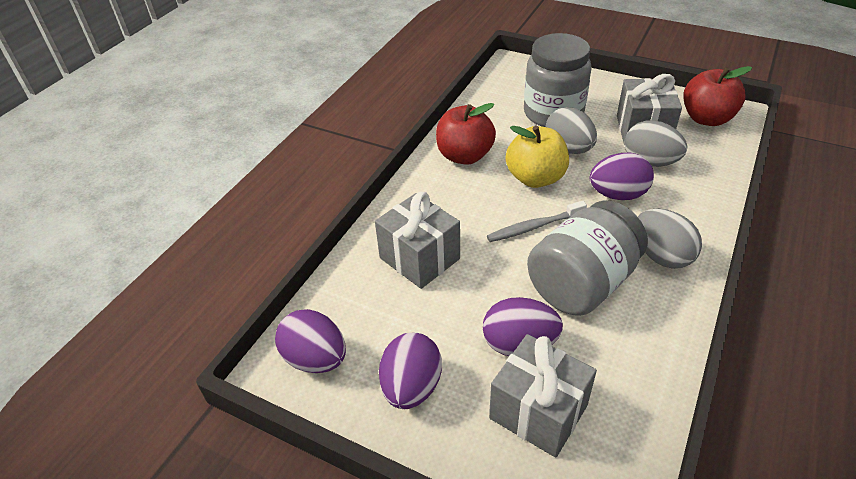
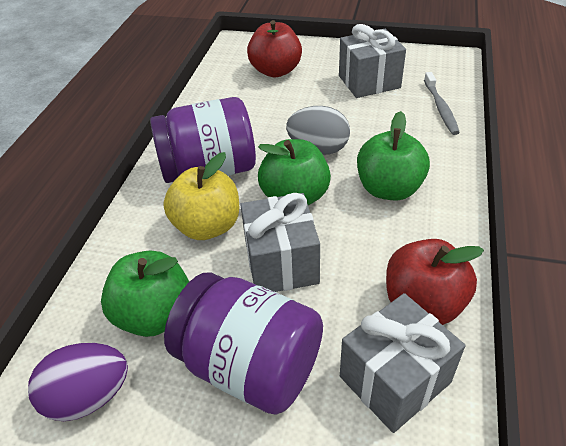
green apple: none = 0 -> [101,250,189,337] [258,139,331,205] [357,111,430,200] = 3
grey egg: [545,107,597,154] [624,120,687,167] [638,208,702,269] = 3 -> [286,106,350,155] = 1
grey jar: [524,33,592,127] [527,200,648,316] = 2 -> none = 0
purple egg: [275,309,346,373] [379,333,442,409] [483,297,563,356] [590,153,654,200] = 4 -> [28,343,128,421] = 1
purple jar: none = 0 -> [150,97,256,183] [164,272,323,415] = 2

